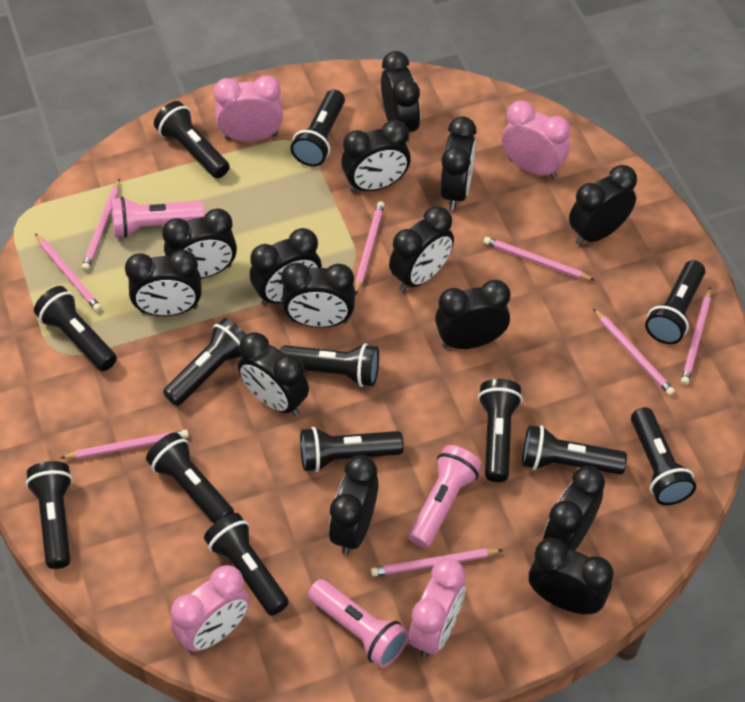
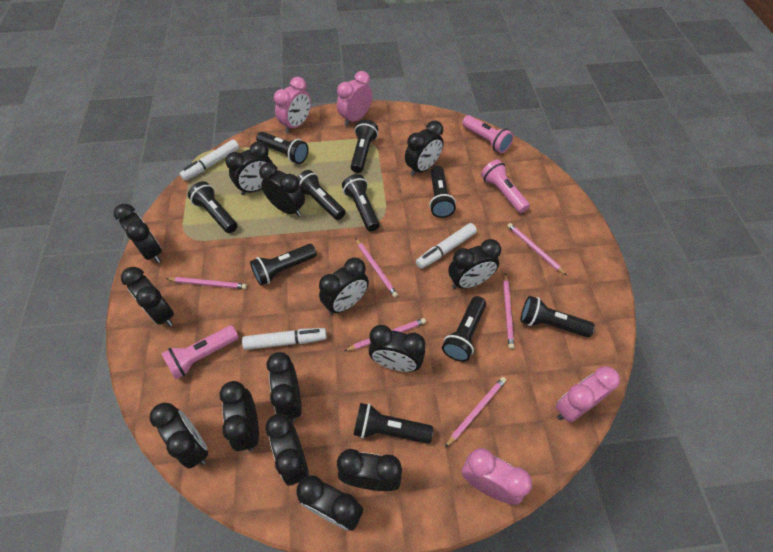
black flashlight: [26,461,72,569] [34,286,117,371] [146,432,234,523] [154,101,230,178] [163,318,246,406] [204,513,289,616] [280,343,379,387] [291,90,345,166] [300,427,404,472] [478,379,522,482] [522,425,627,475] [631,407,696,505] [645,260,705,344] = 13 -> [188,181,237,233] [250,244,317,286] [256,132,308,164] [297,170,346,220] [342,174,380,231] [351,120,378,173] [354,403,433,444] [429,166,456,218] [442,296,486,362] [521,296,595,337] = 10
pink pencil: [35,234,102,312] [61,430,189,459] [82,179,120,271] [355,201,385,295] [371,549,503,577] [483,237,594,280] [593,308,675,396] [681,287,711,385] = 8 -> [166,277,247,289] [345,318,426,351] [355,238,398,297] [445,377,506,447] [503,273,514,349] [507,223,567,276] = 6
white marker: none = 0 -> [179,139,239,181] [242,328,327,350] [416,223,477,269] = 3

